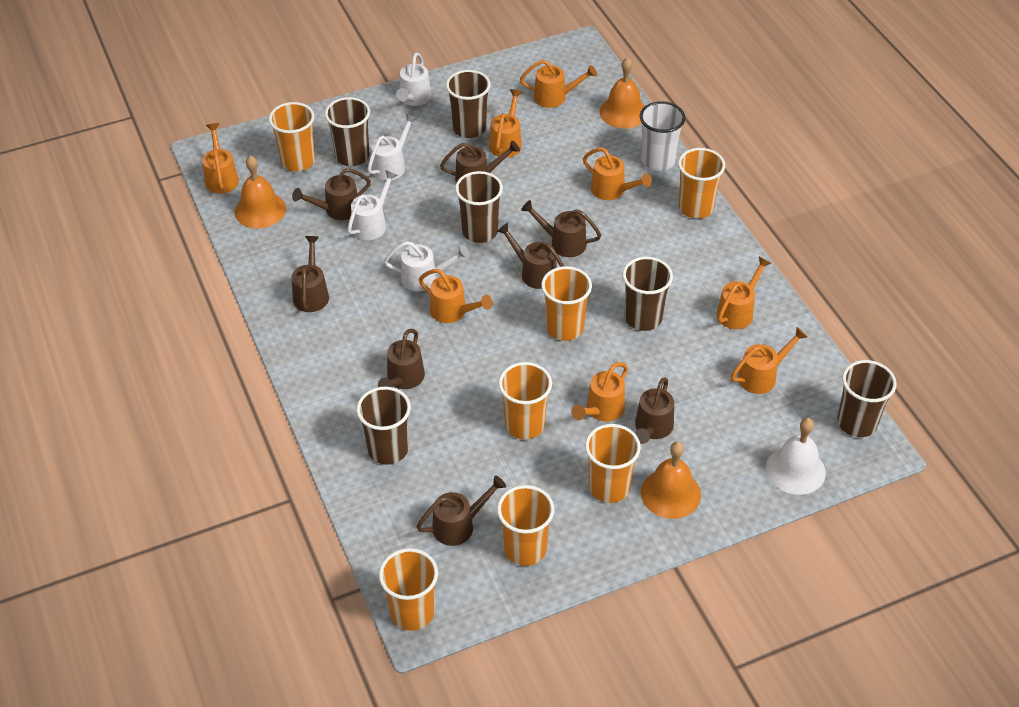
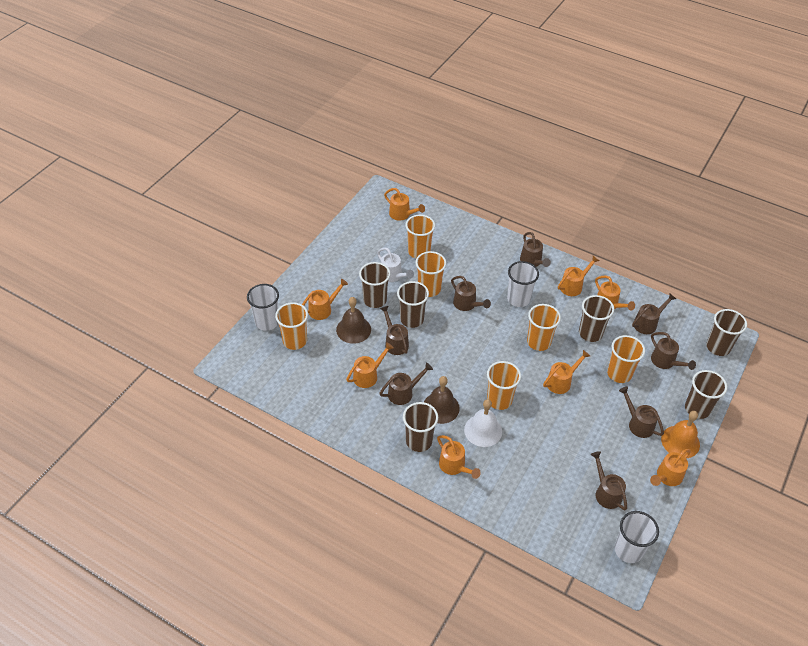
brown bell: none = 0 -> [336,297,371,344] [424,376,460,424] = 2
orange bell: [235,155,286,229] [600,57,645,129] [641,441,701,519] = 3 -> [661,411,700,458] = 1
orange cup: [269,102,315,171] [379,548,438,631] [497,485,554,566] [499,362,552,439] [541,266,592,341] [585,424,641,503] [678,148,725,219] = 7 -> [275,302,308,350] [406,215,435,259] [416,251,446,297] [487,361,521,410] [527,304,561,351] [607,335,645,383] = 6
white cup: [640,101,685,171] = 1 -> [247,284,279,331] [507,261,539,307] [615,511,659,563] = 3
white watering can: [347,170,397,240] [367,113,417,181] [384,241,469,291] [396,52,431,106] = 4 -> [377,248,414,282] = 1

